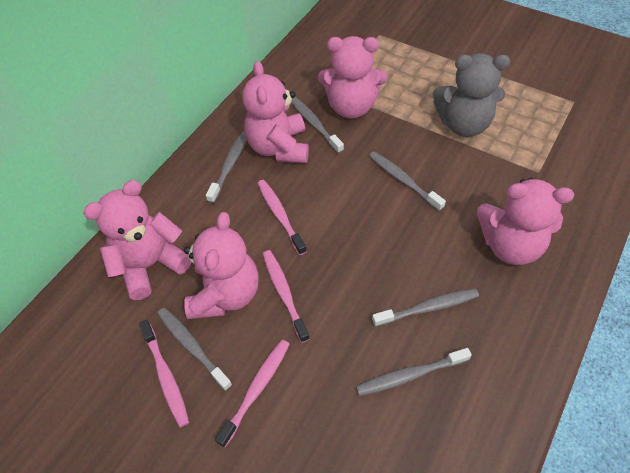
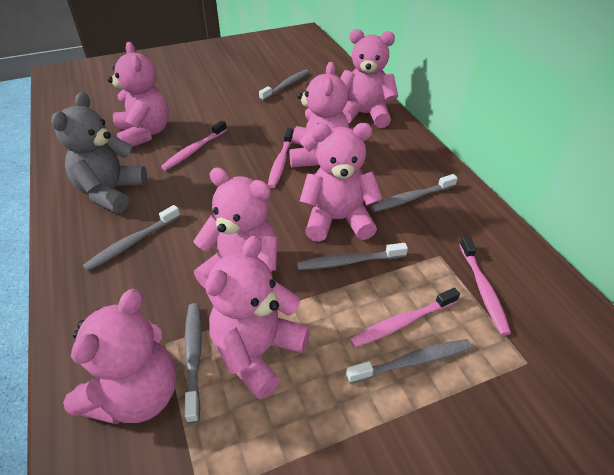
pink teddy bear: [83,180,192,300] [184,212,259,319] [242,61,309,163] [318,36,387,119] [477,178,574,265] = 5 -> [63,289,177,425] [107,42,169,147] [193,167,277,288] [205,236,310,400] [289,62,349,167] [299,123,383,242] [340,29,398,128] = 7

